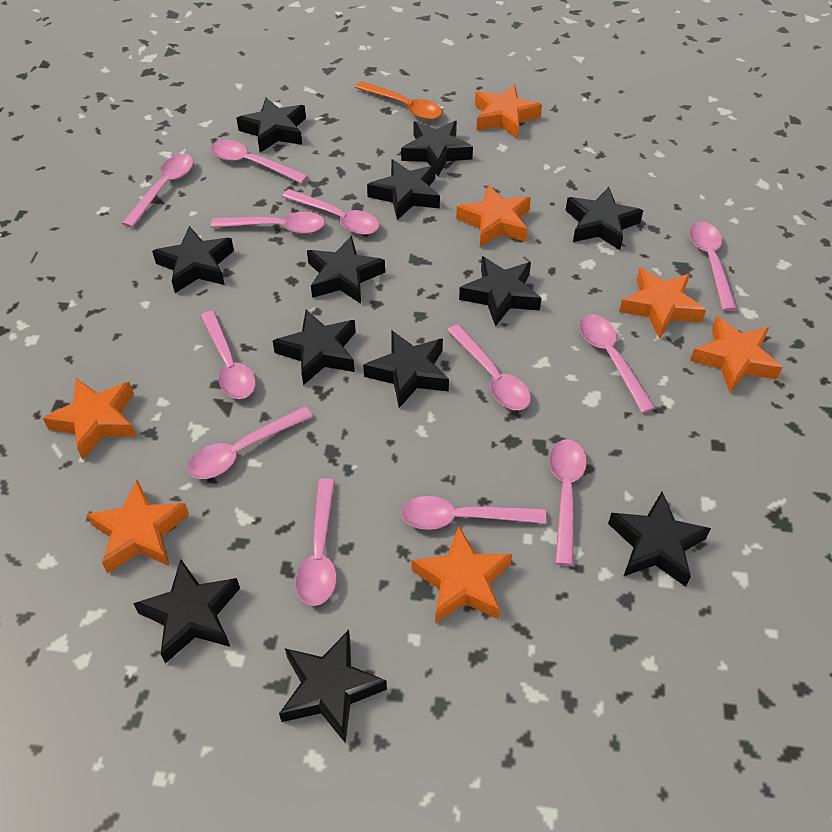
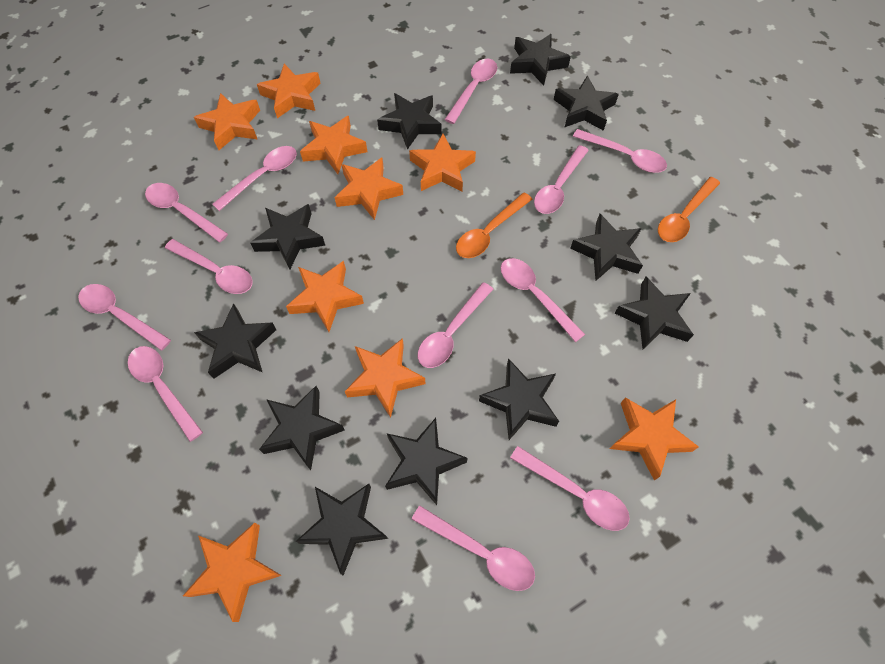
black star: [133,559,240,663] [152,226,234,293] [236,97,306,153] [273,310,356,385] [279,630,387,743] [307,236,385,304] [363,330,449,408] [367,159,440,220] [401,121,473,176] [459,256,542,326] [565,187,643,250] [608,492,711,587] = 12 -> [194,303,276,379] [250,204,325,270] [259,386,345,470] [295,484,388,576] [377,93,442,150] [385,418,467,505] [479,358,559,440] [510,34,571,86] [554,75,619,131] [570,214,643,281] [615,277,694,349] = 11
orange spoon: [355,81,442,120] = 1 -> [456,193,532,258] [658,177,720,242] = 2
orange star: [43,379,137,460] [86,480,189,573] [412,526,512,623] [456,184,531,247] [475,84,542,139] [619,268,706,339] [690,316,783,393] = 7 -> [183,523,282,622] [194,93,260,150] [257,64,321,118] [286,261,364,332] [300,116,367,174] [334,157,403,220] [345,338,425,418] [409,134,476,191] [610,397,699,480] = 9

